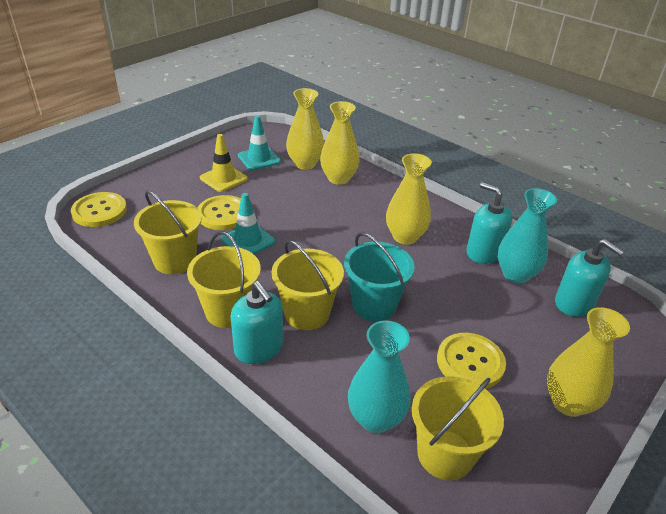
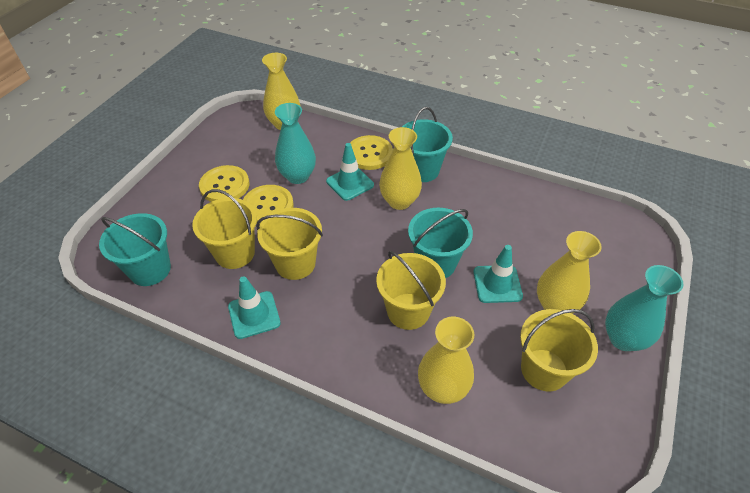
turquoise bucket: [344,232,415,321] = 1 -> [99,213,171,286] [402,107,453,182] [408,208,473,278] = 3
turquoise soap dispenser: [231,281,283,364] [466,182,512,264] [555,239,625,317] = 3 -> none = 0
turquoise traffic cone: [221,193,275,254] [238,116,281,171] = 2 -> [228,276,281,339] [326,143,374,201] [473,245,523,303] = 3
yellow traffic cone: [200,134,248,192] = 1 -> none = 0

